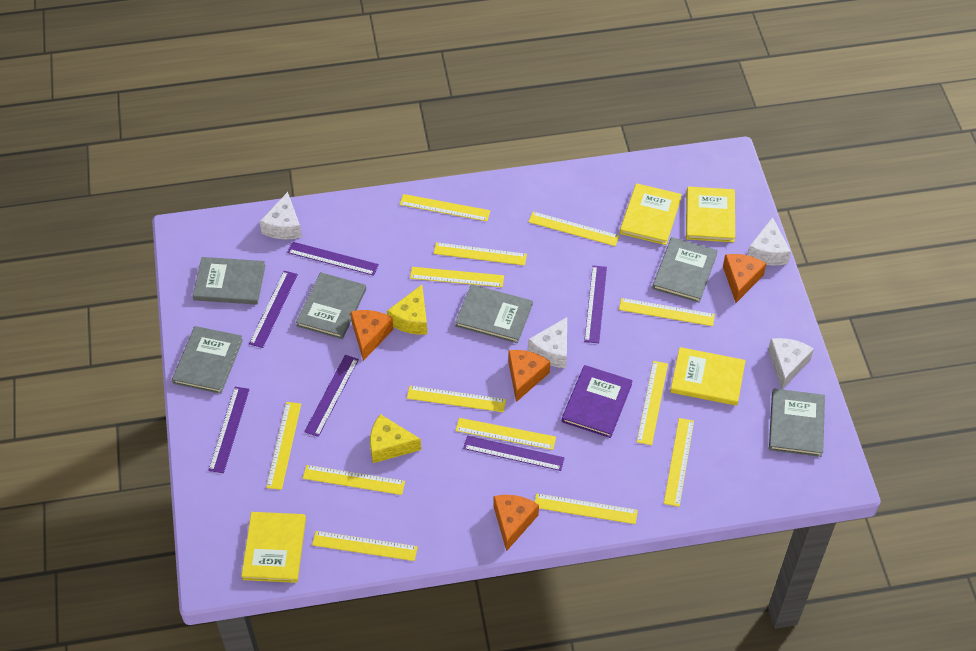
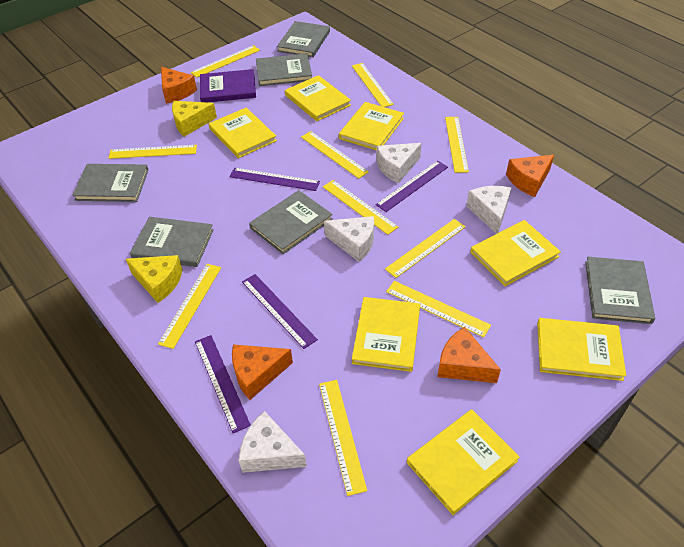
purple ruler: [208,387,250,473] [249,271,298,348] [287,242,379,276] [304,355,359,437] [463,436,565,471] [584,266,607,343] = 6 -> [195,335,251,433] [230,168,320,191] [242,274,318,349] [376,161,448,212] = 4
yellow book: [241,512,306,583] [620,183,682,245] [670,347,746,406] [686,186,735,242] = 4 -> [209,108,277,158] [285,75,351,121] [339,102,404,151] [352,297,420,372] [407,409,520,515] [470,220,561,286] [537,318,626,381] = 7
yellow ruler: [266,402,301,490] [303,465,405,495] [312,531,418,561] [399,194,490,221] [407,386,506,412] [410,267,504,287] [433,242,527,266] [455,418,556,450] [528,212,620,246] [535,493,638,524] [619,298,715,326] [637,361,668,445] [664,418,694,507] = 13 -> [109,145,197,159] [158,264,221,349] [190,45,260,78] [301,131,369,179] [319,380,367,496] [323,180,398,235] [352,63,394,107] [385,219,466,278] [386,281,491,337] [445,117,469,173] = 10

